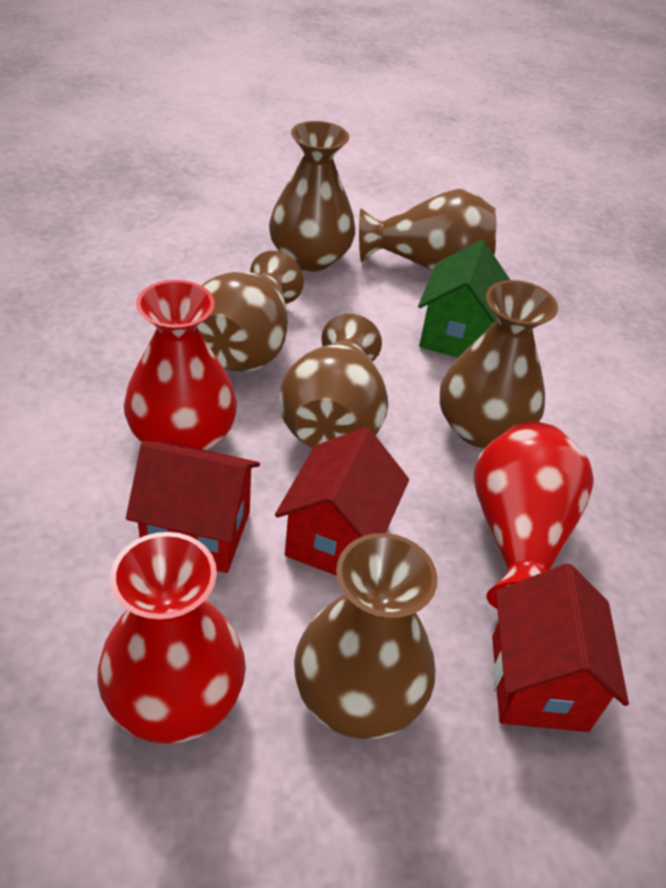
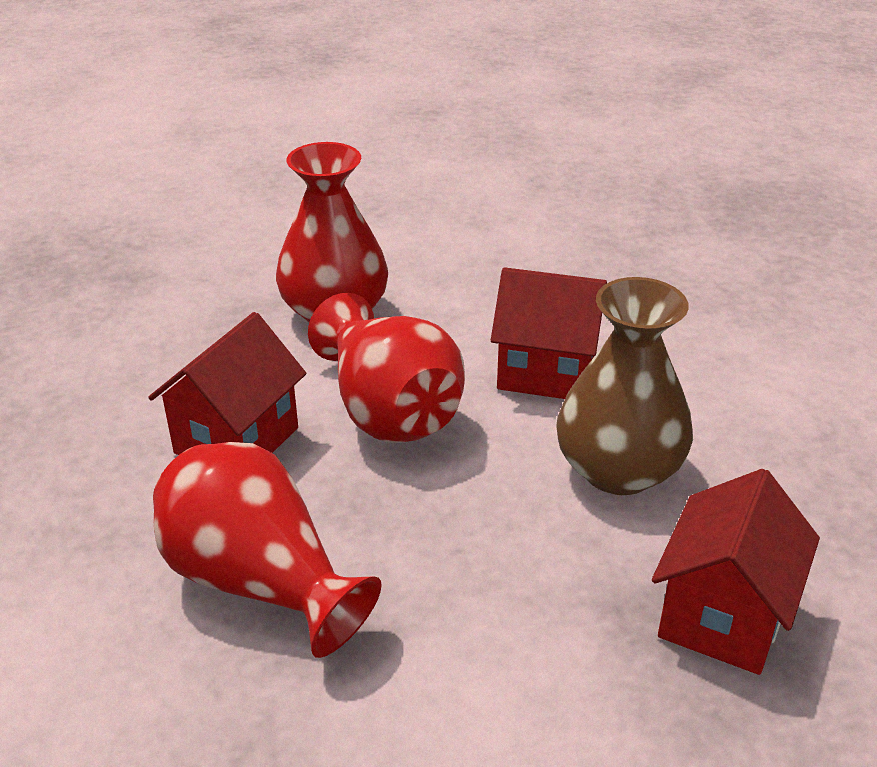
brown vase: [197,251,304,372] [269,121,355,272] [279,314,388,448] [294,533,438,739] [359,189,496,270] [440,280,558,449] = 6 -> [556,277,693,495] = 1
green house: [418,240,510,358] = 1 -> none = 0

